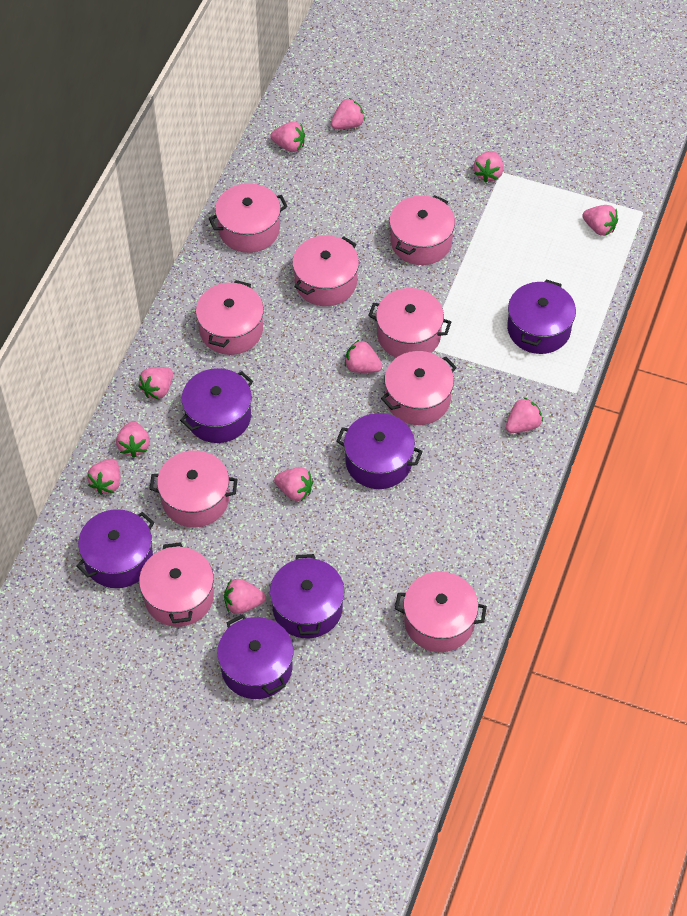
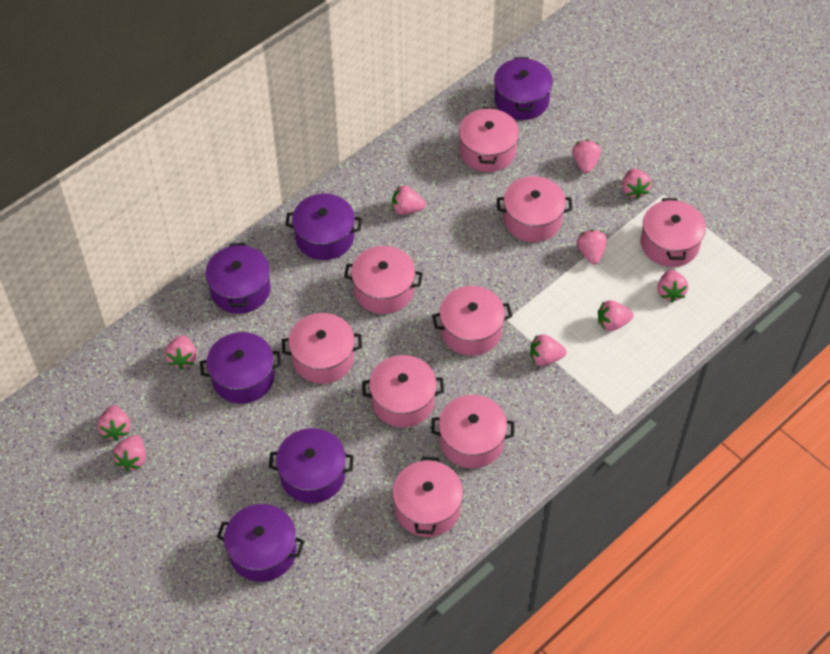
pink strawberry: [87,459,121,495] [116,421,150,458] [138,367,173,399] [224,579,265,614] [270,122,305,152] [274,467,313,501] [331,98,365,129] [345,340,383,373] [474,151,504,183] [506,398,543,433] [582,205,618,236] = 11 -> [98,405,131,441] [113,435,146,471] [165,335,197,369] [392,186,426,215] [530,334,567,366] [572,140,601,173] [577,230,607,264] [598,300,633,331] [622,169,651,199] [657,270,688,302] = 10

